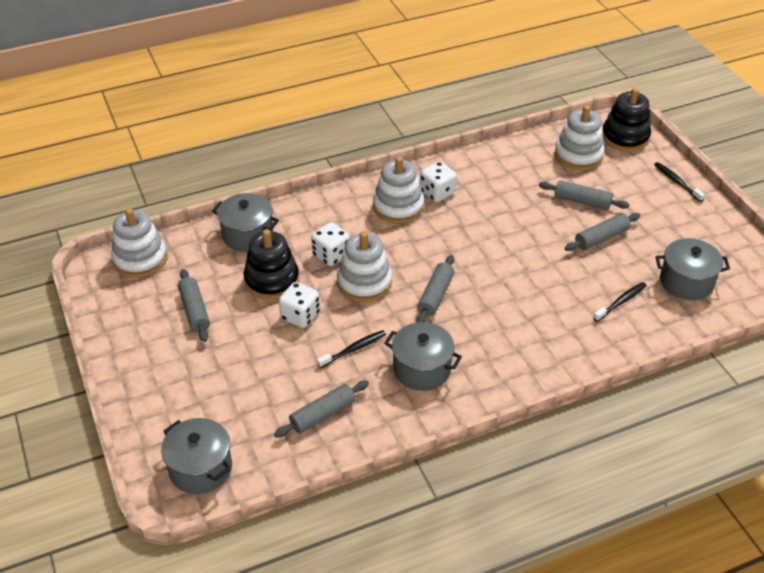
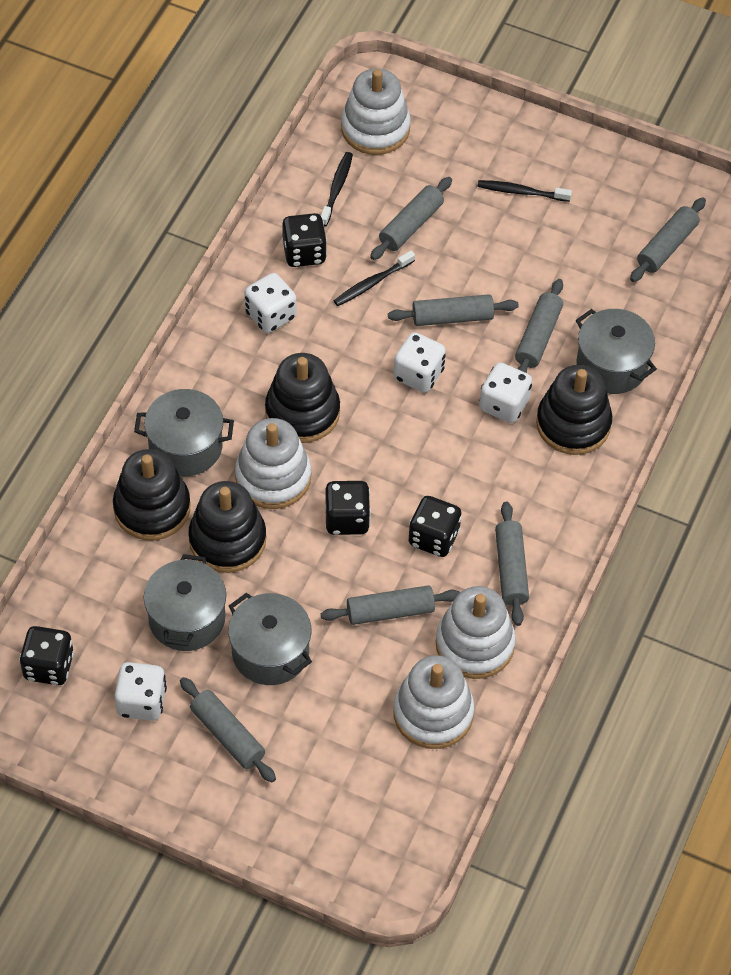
black dice: none = 0 -> [19,626,74,685] [282,213,327,267] [325,481,371,535] [409,496,462,557] = 4
black stacking toy: [243,229,299,300] [602,88,651,152] = 2 -> [113,449,191,540] [188,481,266,573] [265,353,340,443] [536,365,612,455] = 4
grey rolling pin: [178,269,210,342] [274,380,369,438] [417,255,454,322] [539,180,630,210] [565,213,640,251] = 5 -> [180,677,276,782] [321,585,460,625] [370,177,452,260] [388,294,519,326] [495,502,529,626] [515,279,563,373] [630,197,706,282] = 7
white dice: [279,282,320,328] [311,222,350,266] [420,162,457,202] = 3 -> [114,662,167,721] [244,273,296,333] [394,332,446,393] [479,363,532,423] = 4

